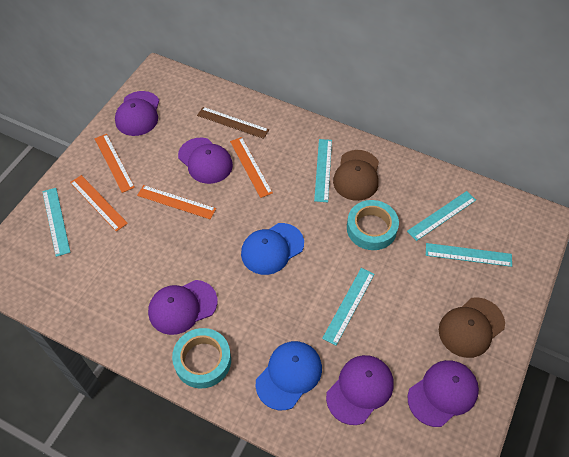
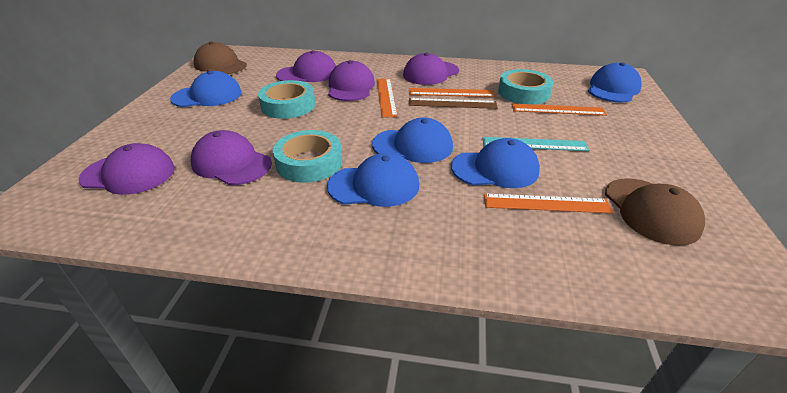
blue cap: [241,223,304,275] [256,341,322,410] = 2 -> [170,71,242,107] [327,153,419,207] [372,117,453,163] [451,138,540,188] [588,62,642,102] = 5
turquoise ruler: [42,188,70,257] [314,139,332,202] [322,268,374,345] [407,191,476,241] [426,243,512,267] = 5 -> [482,137,589,151] = 1
turquoise tape: [172,328,231,388] [347,200,399,250] = 2 -> [258,80,315,119] [273,130,342,183] [498,69,554,104] = 3

